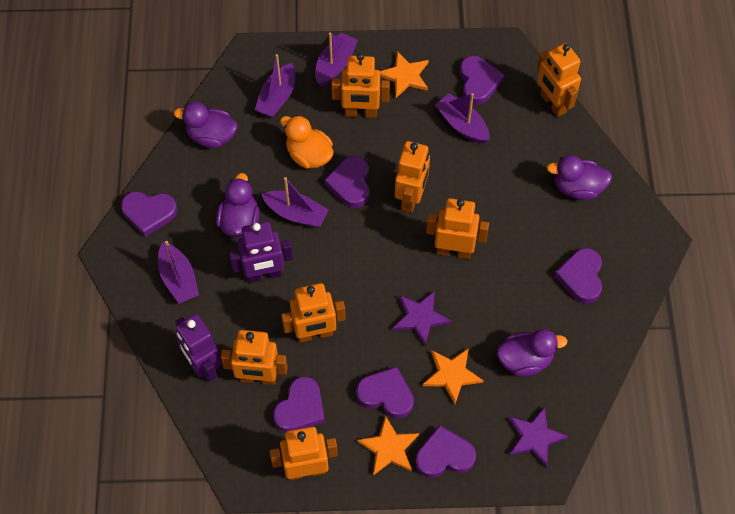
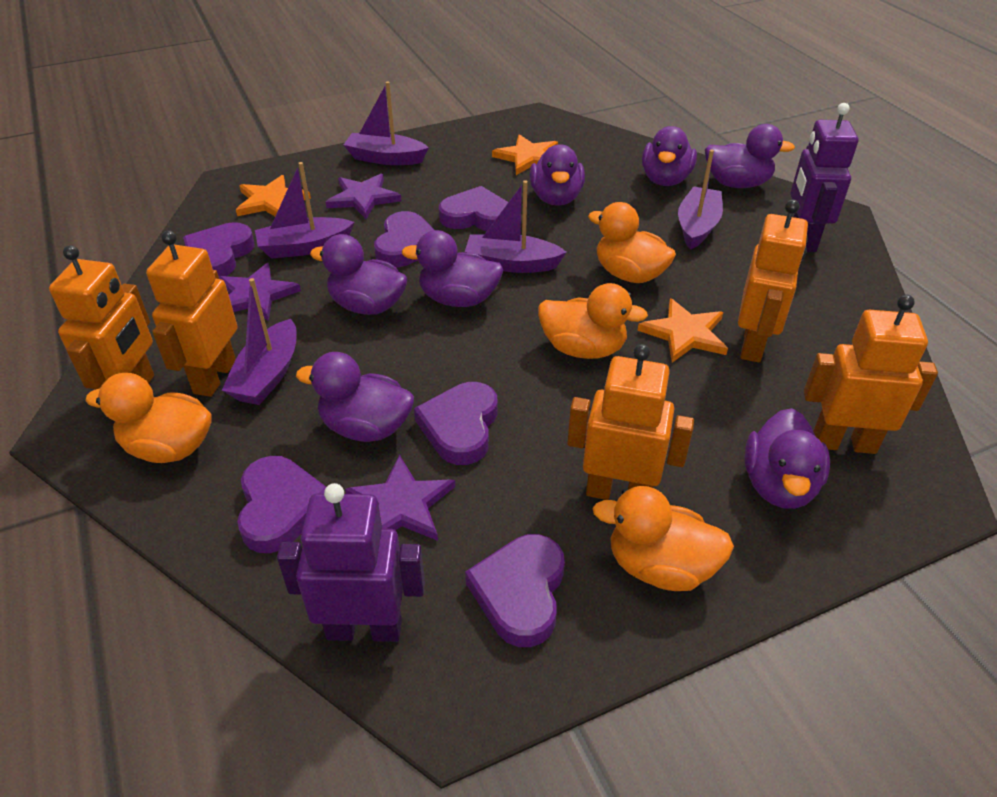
orange duck: [280,115,333,169] = 1 -> [85,373,212,463] [538,283,648,359] [588,202,676,283] [592,486,734,591] = 4
orange robot: [221,330,288,385] [270,427,338,480] [281,283,346,343] [331,53,390,118] [395,141,430,213] [426,198,489,259] [537,43,581,117] = 7 -> [49,245,154,389] [146,230,238,397] [567,344,694,500] [738,200,808,363] [804,295,938,454] = 5
purple duck: [174,102,238,148] [216,173,260,237] [497,329,567,377] [547,155,612,200] = 4 -> [296,352,414,442] [310,234,408,315] [402,230,503,307] [529,144,585,206] [642,126,697,186] [705,124,795,188] [744,408,830,509] = 7
purple heart: [121,191,177,237] [273,376,325,432] [324,155,370,208] [356,366,414,419] [415,425,476,478] [460,56,504,105] [554,248,602,304] = 7 -> [183,222,255,276] [237,456,326,553] [374,211,434,268] [414,382,498,465] [439,186,508,231] [465,534,565,647] = 6
purple star: [392,291,451,346] [508,406,568,467] = 2 -> [219,263,301,321] [326,174,401,219] [345,455,455,541] = 3

